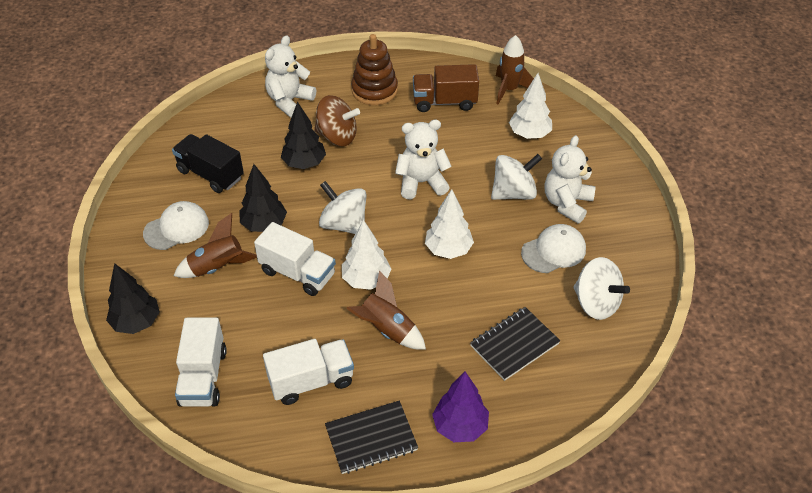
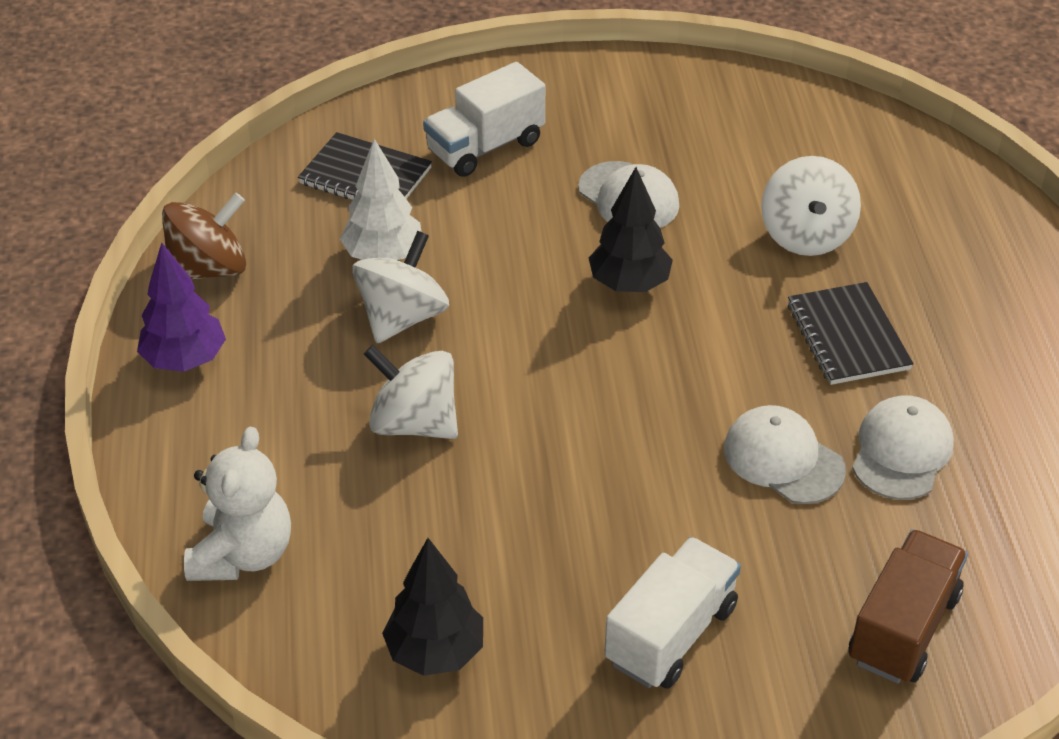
black tree: [106,263,160,334] [239,164,287,232] [281,102,326,169] = 3 -> [382,538,483,676] [589,167,673,292] = 2
black truck: [172,134,244,193] = 1 -> none = 0
brown rocket: [174,213,257,278] [346,271,426,350] [496,35,534,105] = 3 -> none = 0
brown stacking toy: [351,34,398,105] = 1 -> none = 0
white cap: [143,201,209,250] [521,224,586,273] = 2 -> [578,161,679,228] [724,405,846,504] [852,395,954,500] = 3
white teddy bear: [265,35,316,117] [395,120,452,199] [544,135,596,223] = 3 -> [184,427,291,581] = 1
white tree: [342,220,391,290] [425,189,474,259] [509,73,552,139] = 3 -> [340,139,421,260] = 1
white truck: [175,318,227,407] [254,222,336,296] [263,339,354,405] = 3 -> [423,62,545,177] [604,537,741,689] = 2

